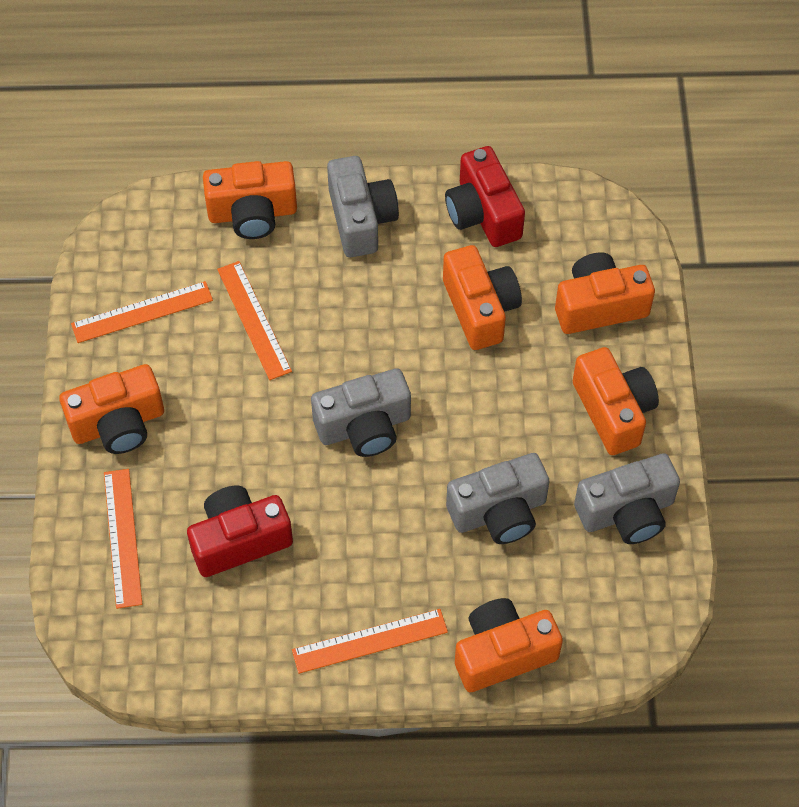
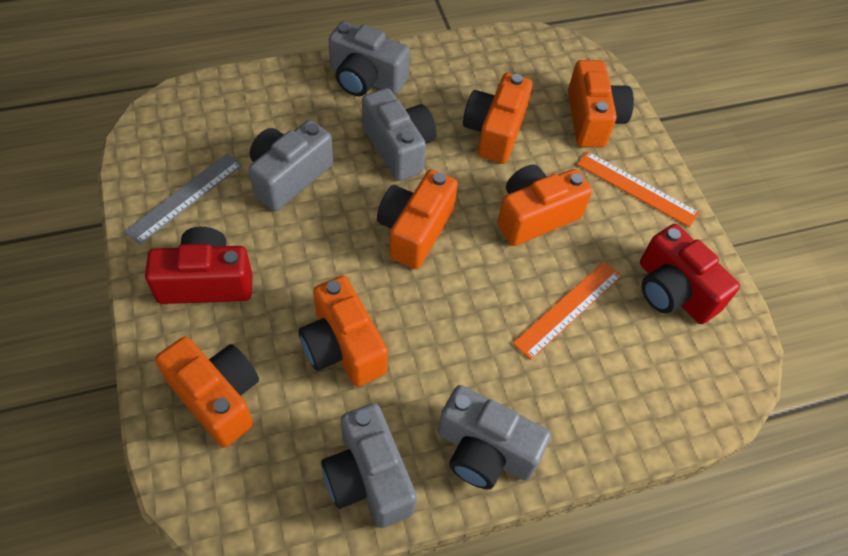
grey camera: [311,368,411,457] [327,156,399,257] [446,453,549,544] [574,453,680,544] = 4 -> [249,120,333,211] [321,403,417,528] [329,21,410,96] [362,88,436,181] [438,385,551,489] = 5
grey ruler: none = 0 -> [124,153,242,245] = 1
orange ruler: [71,281,213,343] [104,469,142,609] [217,261,292,380] [292,609,448,674] = 4 -> [513,261,622,360] [577,151,699,227] = 2

